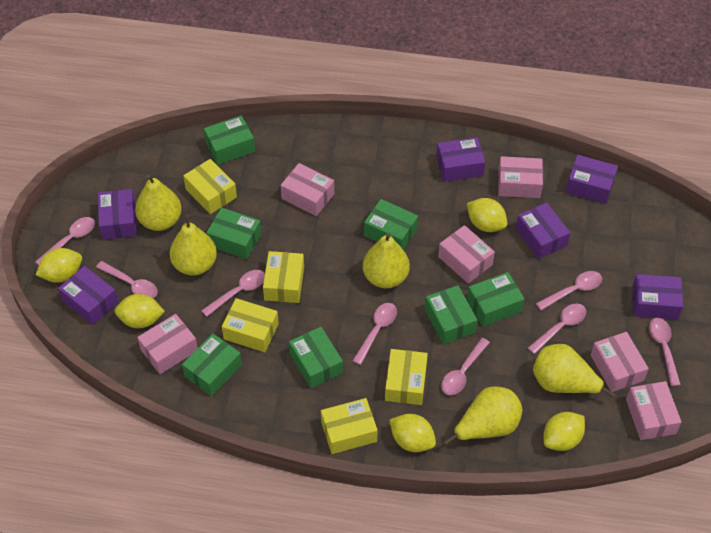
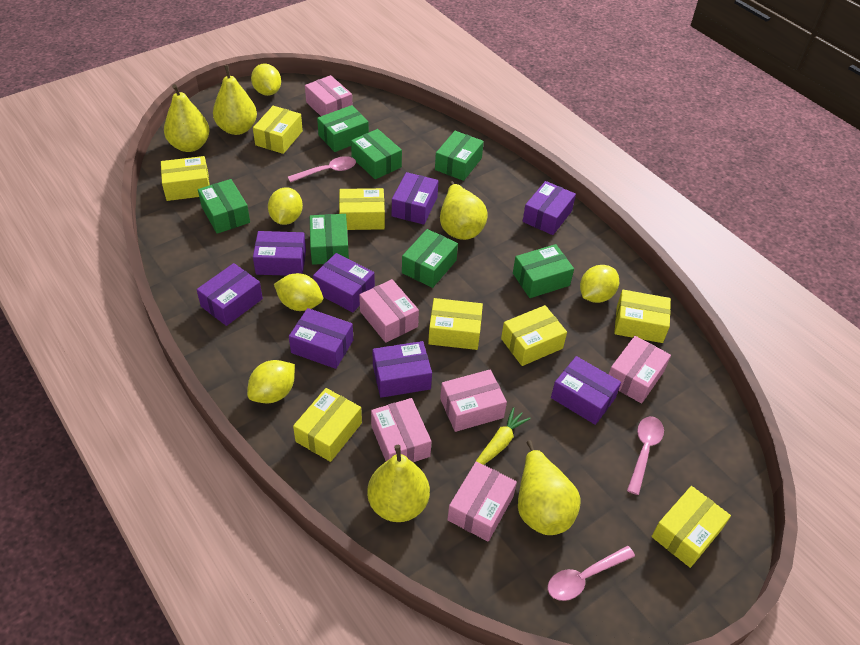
pink spoon: [35,217,95,265] [96,261,158,298] [201,270,265,317] [352,303,397,365] [441,338,490,395] [528,304,586,354] [536,271,602,310] [649,318,681,386] = 8 -> [288,156,356,182] [548,546,635,601] [627,416,664,495] = 3
purple box: [58,266,118,325] [98,189,137,240] [436,137,485,182] [516,202,570,259] [566,155,618,204] [632,274,683,320] = 6 -> [197,263,263,326] [253,231,306,276] [289,308,353,369] [313,253,375,312] [372,341,432,398] [392,172,438,225] [523,181,576,235] [551,356,621,425] = 8
yellow box: [183,159,237,214] [222,298,279,352] [263,251,304,303] [321,398,378,454] [385,349,428,405] = 5 -> [161,156,210,201] [253,106,303,154] [293,388,362,462] [339,188,385,230] [428,298,483,350] [501,305,567,366] [614,290,671,343] [652,486,731,568] = 8
yellow carrot: none = 0 -> [476,407,531,465] = 1

